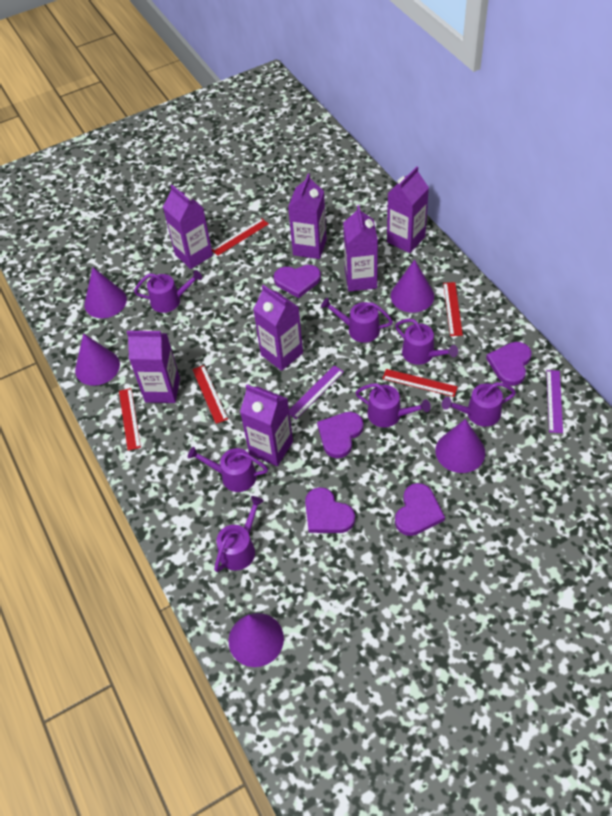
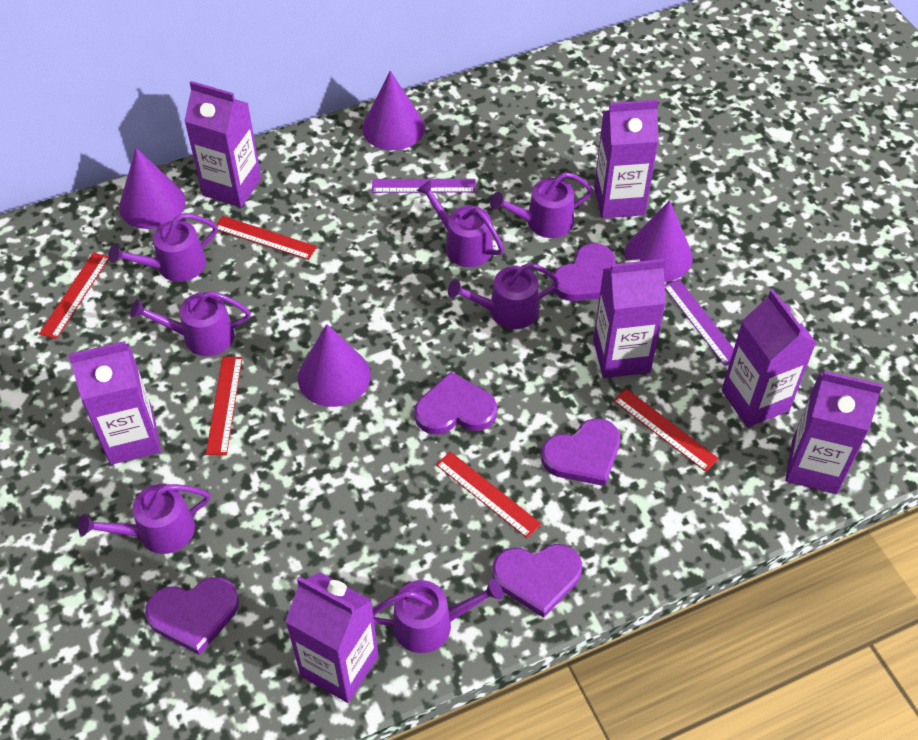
purple cone: [75,334,120,386] [84,267,127,318] [229,613,284,667] [391,260,434,313] [435,419,485,473] = 5 -> [119,148,185,229] [298,324,371,407] [362,71,425,150] [625,200,693,282] = 4

